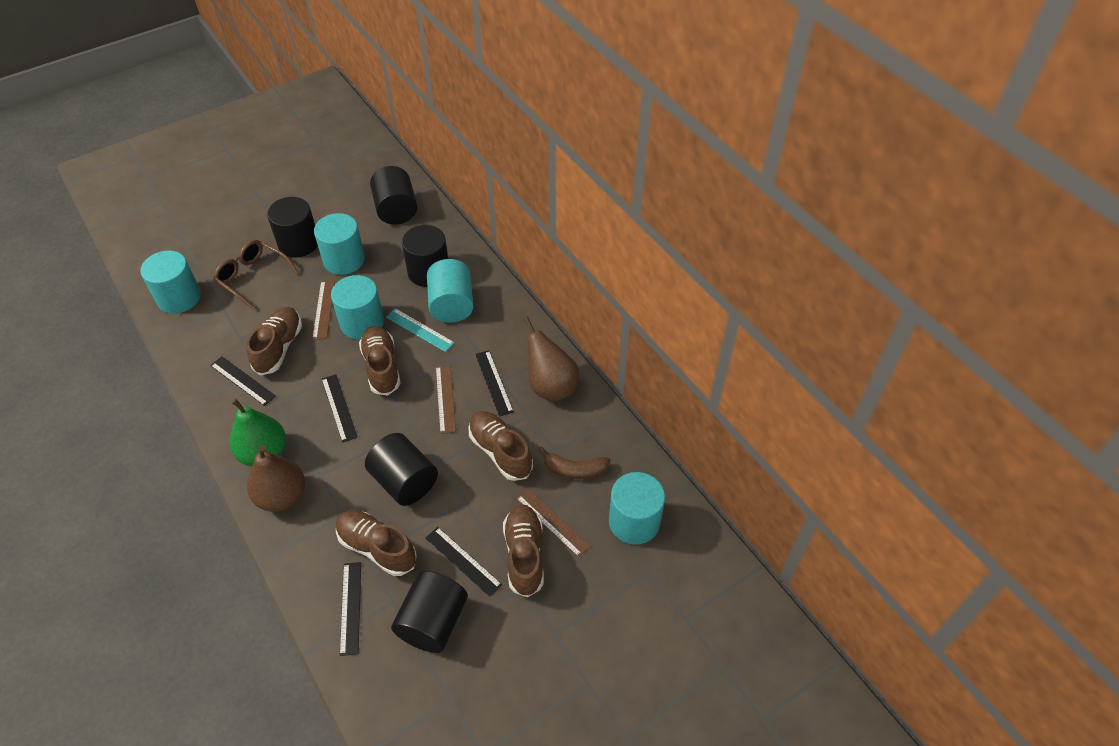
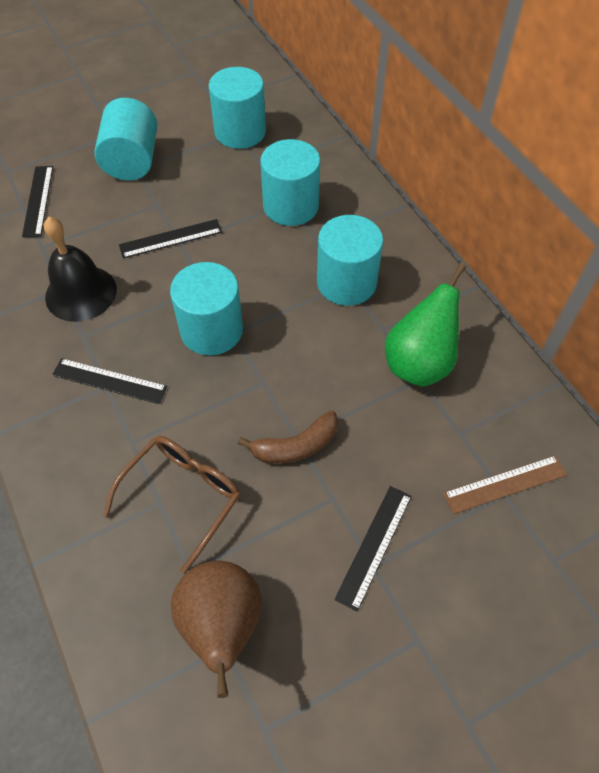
black bell: none = 0 -> [44,217,117,322] = 1
black cylinder: [267,197,318,257] [365,433,438,506] [370,166,417,225] [391,571,468,653] [402,225,448,287] = 5 -> none = 0
black ruler: [210,356,276,406] [322,374,357,442] [340,562,361,656] [426,527,502,597] [475,350,514,416] = 5 -> [22,166,53,237] [52,358,167,404] [119,219,222,259] [335,486,412,612] = 4
brown pear: [247,445,305,512] [523,316,579,402] = 2 -> [171,561,262,698] = 1
brown ruler: [312,281,335,339] [436,365,456,434] [516,488,590,557] = 3 -> [443,455,567,514] = 1
brown shoe: [247,307,302,375] [336,510,417,576] [359,326,401,395] [469,411,533,481] [503,504,544,598] = 5 -> none = 0
turquoise ruler: [386,308,455,352] = 1 -> none = 0

